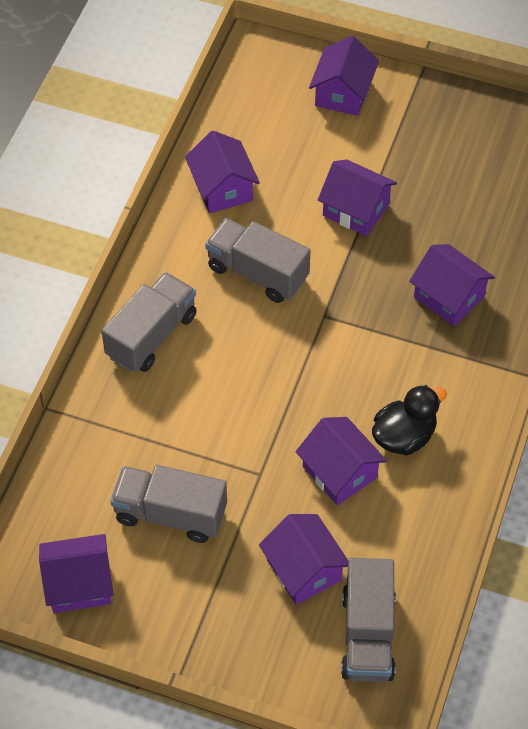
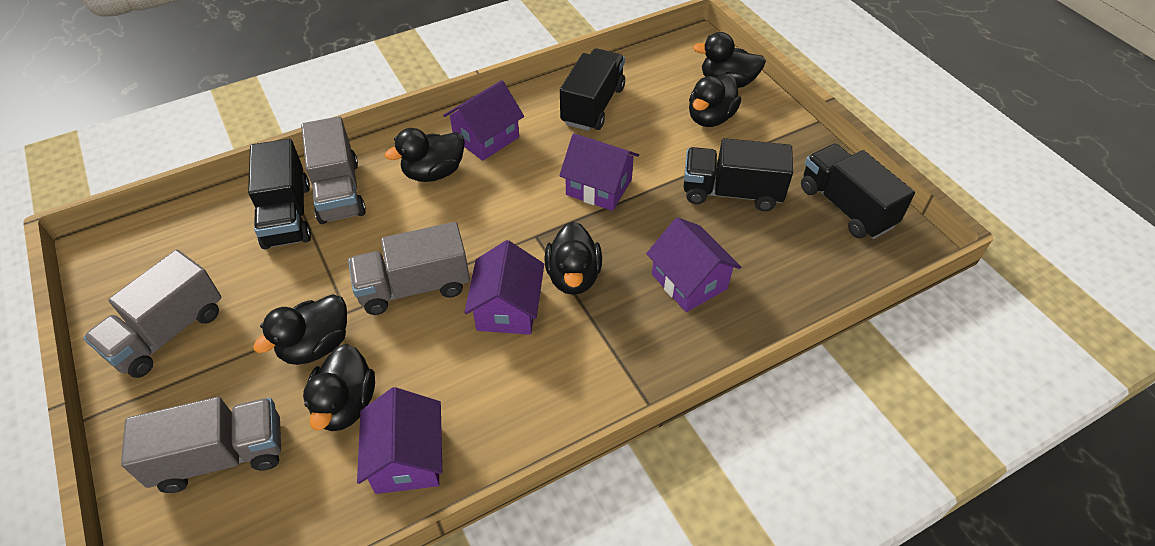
black duck: [372,385,447,455] = 1 -> [253,294,347,365] [303,344,375,431] [385,128,465,182] [544,222,602,295] [689,73,741,127] [693,32,766,88] = 6
black truck: none = 0 -> [248,139,311,249] [560,48,625,131] [684,138,793,211] [801,144,915,239] = 4
purple house: [39,534,114,613] [185,131,260,213] [259,514,349,605] [296,417,387,505] [309,36,379,116] [318,160,397,236] [409,244,495,326] = 7 -> [357,387,442,494] [443,80,524,161] [464,240,544,335] [559,134,639,211] [646,217,741,312] = 5

